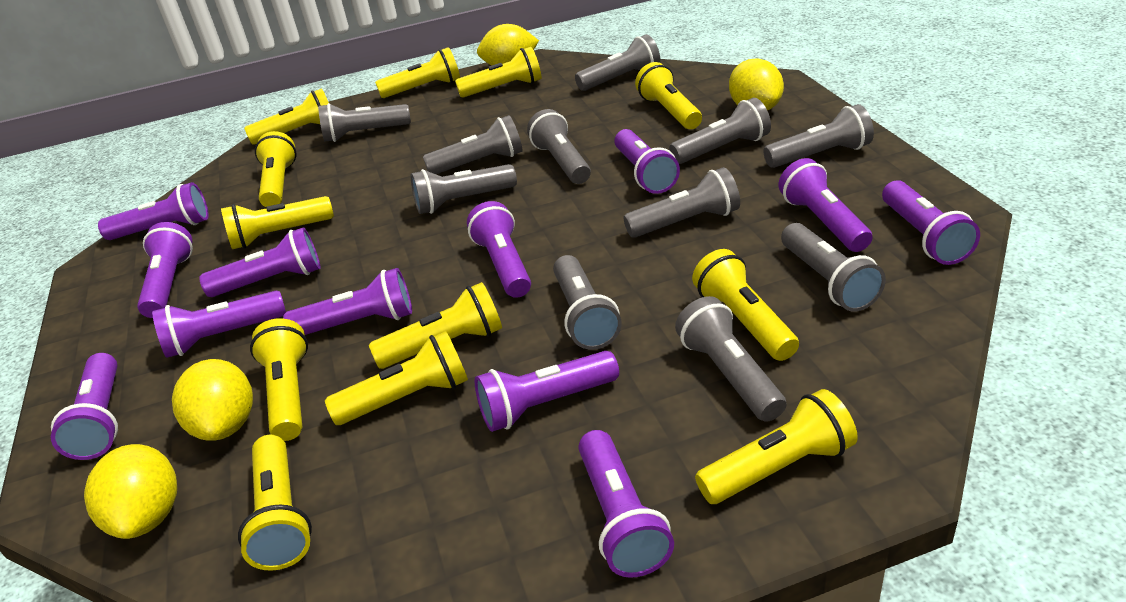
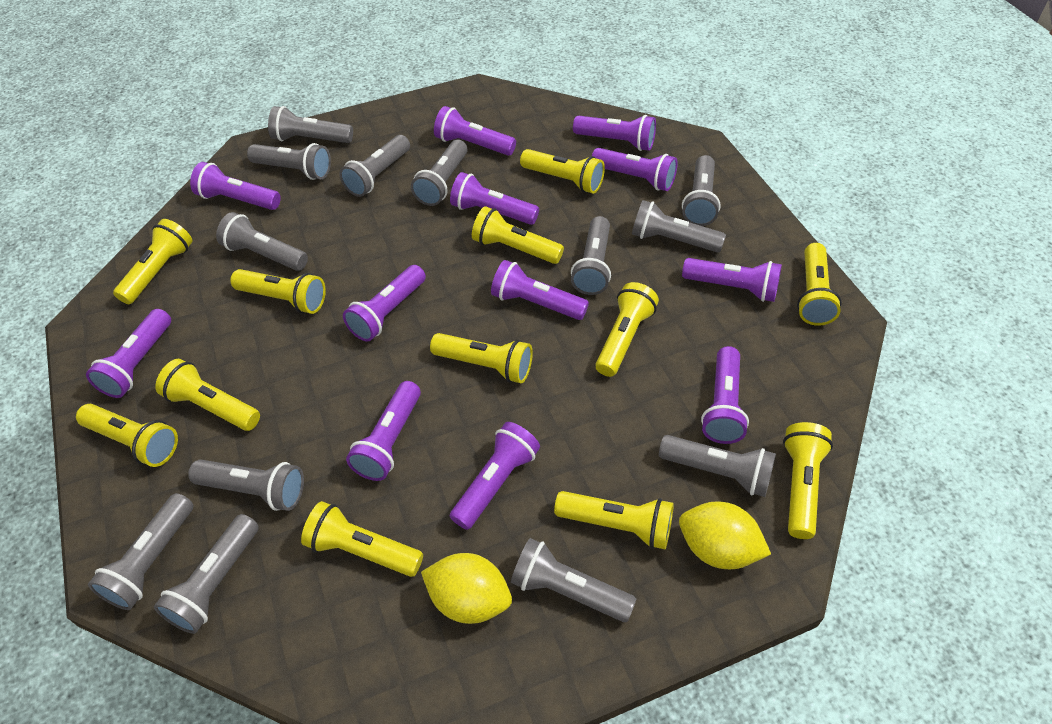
grey flashlight: [318,103,411,142] [411,164,517,214] [423,115,523,174] [527,109,591,184] [553,255,622,350] [575,34,660,91] [623,167,740,238] [669,98,771,164] [675,296,786,422] [763,104,874,168] [781,223,886,312] = 11 -> [88,493,193,610] [154,514,259,634] [188,459,304,511] [216,212,308,271] [247,143,331,180] [268,106,353,143] [339,135,410,197] [411,139,467,206] [511,538,636,622] [571,216,611,295] [632,200,726,252] [659,435,776,497] [682,155,721,226] = 13
yellow lemon: [84,444,177,539] [172,359,253,441] [477,24,539,66] [729,59,784,110] = 4 -> [421,553,512,624] [679,501,771,569] = 2

